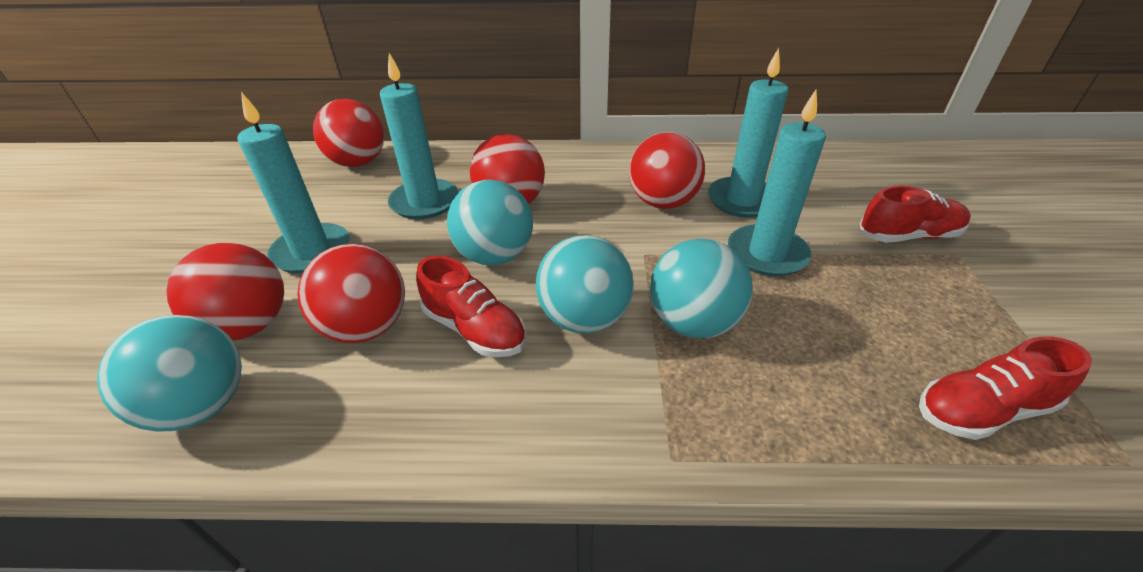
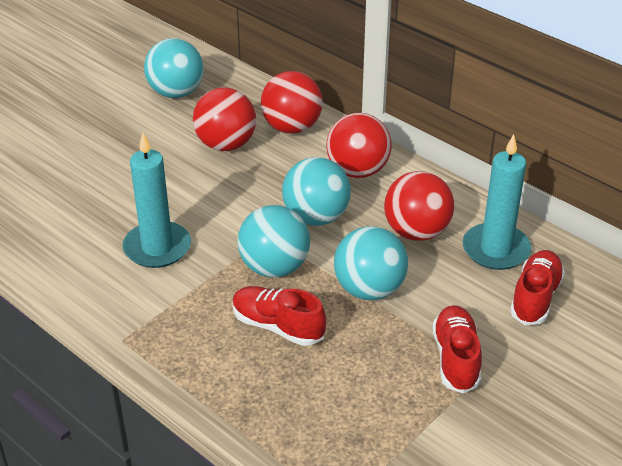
red ball: [166,243,284,340] [297,244,405,343] [313,99,384,167] [470,134,545,204] [629,132,705,209] = 5 -> [193,88,256,151] [261,71,323,134] [326,113,392,178] [384,171,454,241] = 4
turquoise candle: [237,92,350,274] [380,53,458,219] [708,48,788,218] [728,90,826,276] = 4 -> [123,133,191,268] [463,134,531,270] = 2

